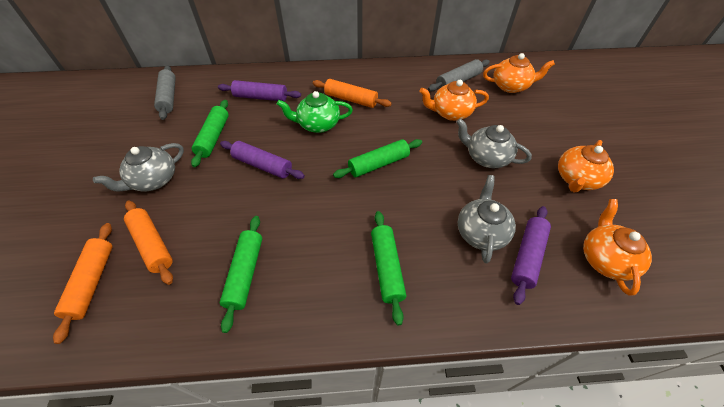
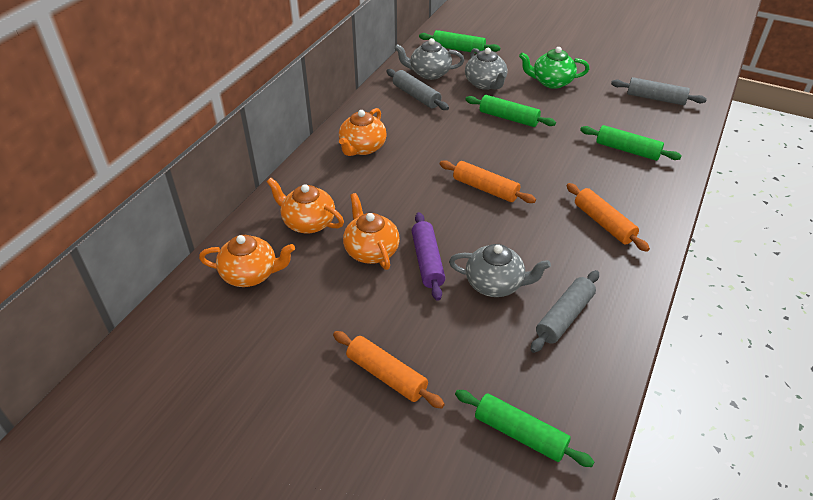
grey rolling pin: [154,65,176,120] [428,59,490,91] = 2 -> [386,69,449,110] [530,270,599,353] [611,77,707,105] = 3
purple rolling pin: [218,80,301,101] [220,141,305,179] [511,206,551,305] = 3 -> [412,212,445,301] = 1

